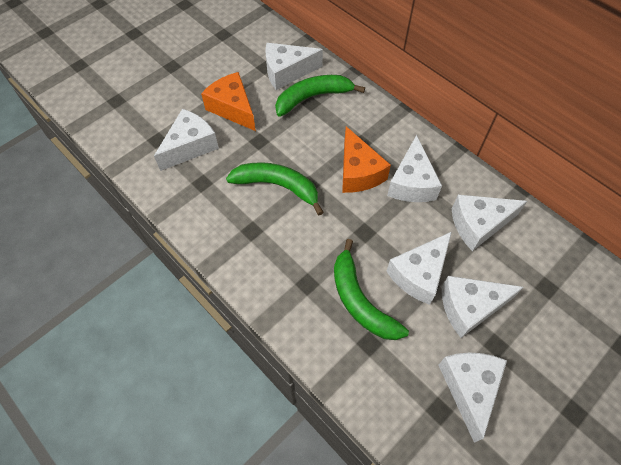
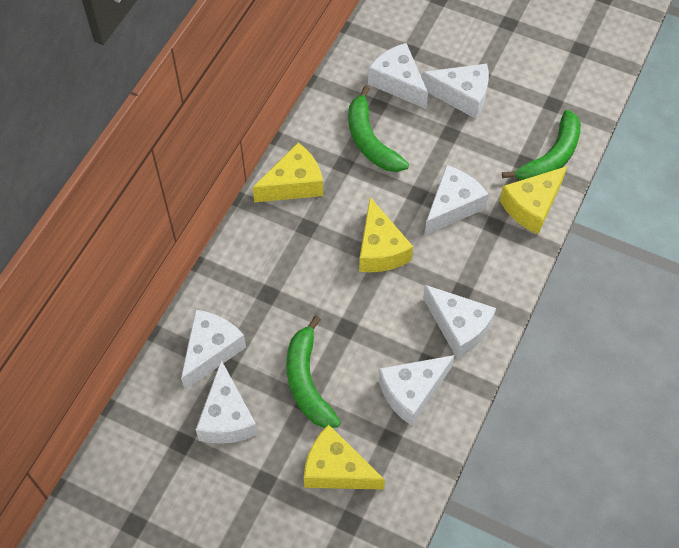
orange cheese: [201,72,256,131] [342,126,391,193] = 2 -> none = 0
yellow cheese: none = 0 -> [252,143,323,202] [304,424,385,490] [359,197,413,272] [500,166,567,234] = 4

